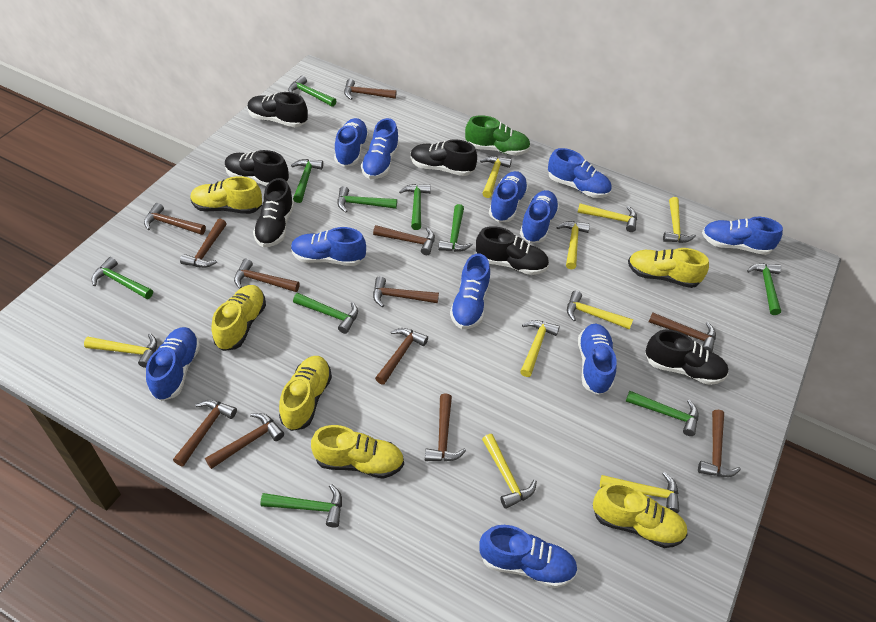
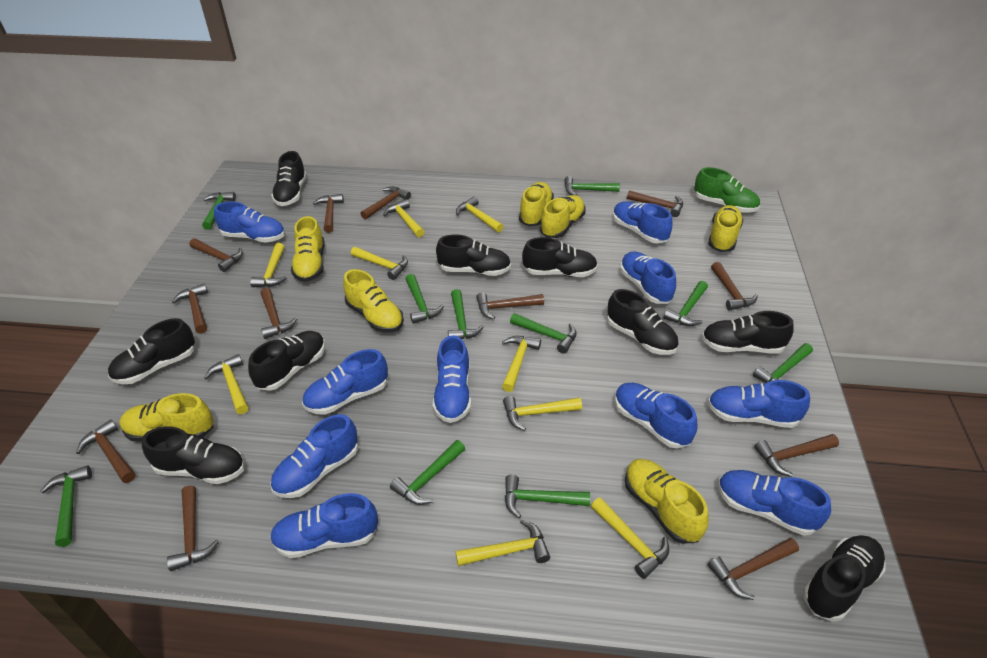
black shoe: [225,150,289,186] [248,92,308,127] [253,178,294,247] [410,140,477,176] [476,226,549,275] [645,330,728,385] = 6 -> [108,318,195,384] [142,426,245,484] [248,331,325,391] [271,151,307,206] [436,234,511,276] [522,237,598,277] [607,289,679,355] [702,311,794,354] [803,535,885,622] = 9
blue shoe: [146,327,200,401] [291,227,366,266] [334,118,369,167] [361,118,399,179] [450,254,490,329] [479,525,578,588] [489,171,528,222] [520,190,559,243] [548,148,612,198] [578,324,617,395] [702,217,783,255] = 11 -> [214,202,285,243] [270,414,358,498] [270,493,378,558] [302,349,388,415] [433,335,471,423] [613,202,672,243] [615,383,698,448] [620,251,676,304] [708,380,810,428] [718,470,831,536] = 10
yellow shoe: [190,176,262,214] [211,285,266,351] [279,356,332,431] [311,425,404,479] [593,483,688,548] [628,248,709,288] = 6 -> [120,393,214,442] [291,216,324,282] [343,269,404,333] [519,182,554,227] [540,195,586,238] [625,459,709,544] [708,205,743,252] = 7

